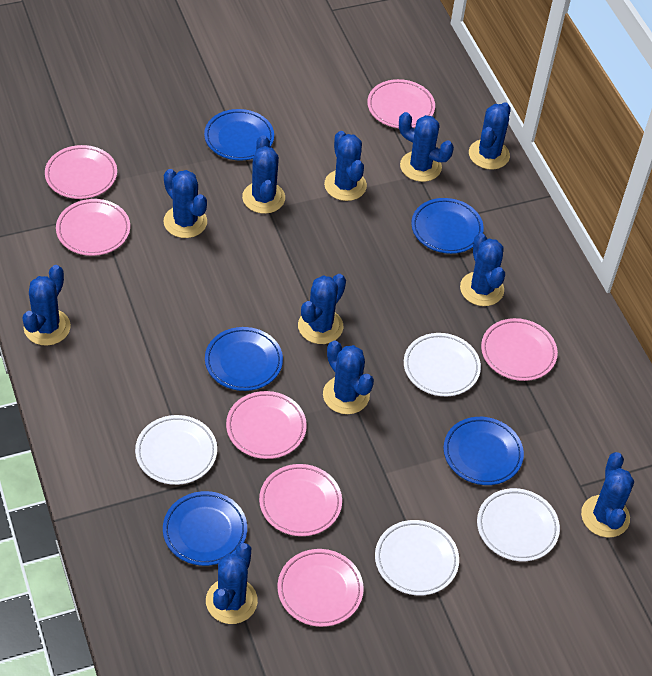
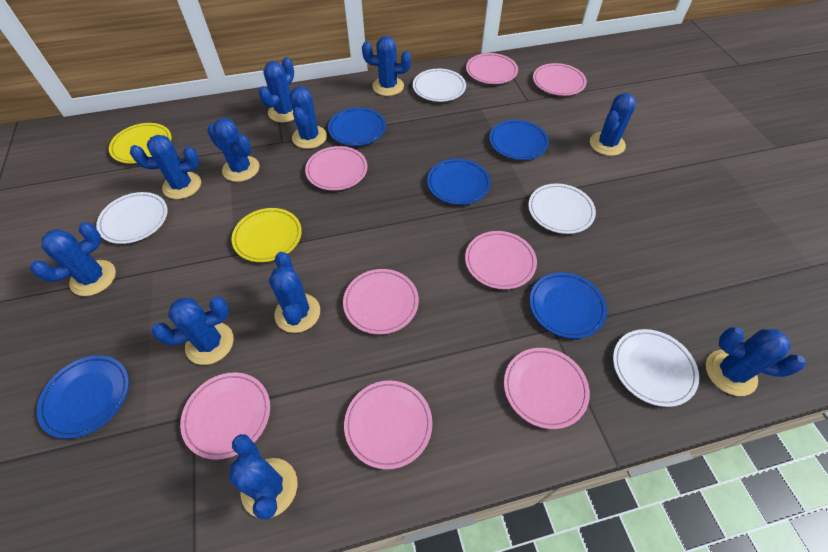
pink plate: [45,145,117,199] [56,199,130,256] [226,391,307,459] [259,464,342,536] [277,549,364,627] [367,79,435,128] [481,318,558,381] = 7 -> [180,372,270,460] [305,146,367,191] [343,269,419,334] [344,380,432,469] [465,231,537,289] [466,53,518,84] [504,348,590,429] [533,63,587,96] = 8
yellow plate: none = 0 -> [109,123,171,164] [231,208,302,262] = 2

